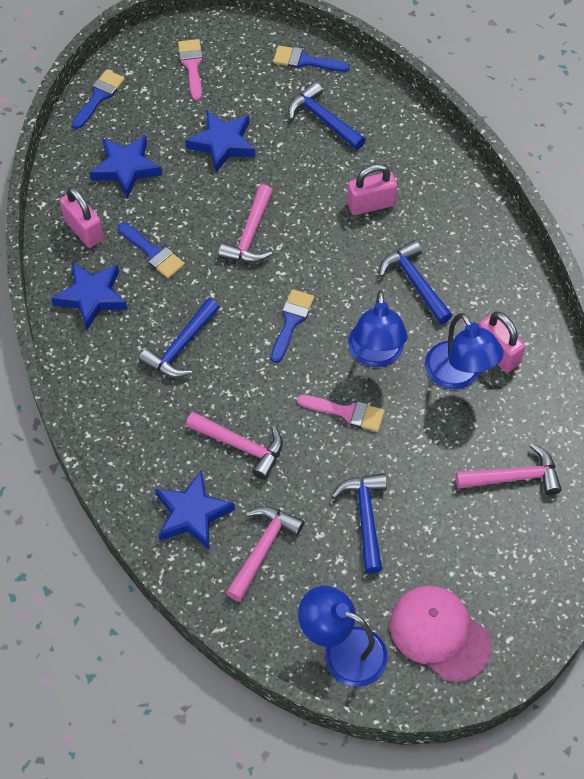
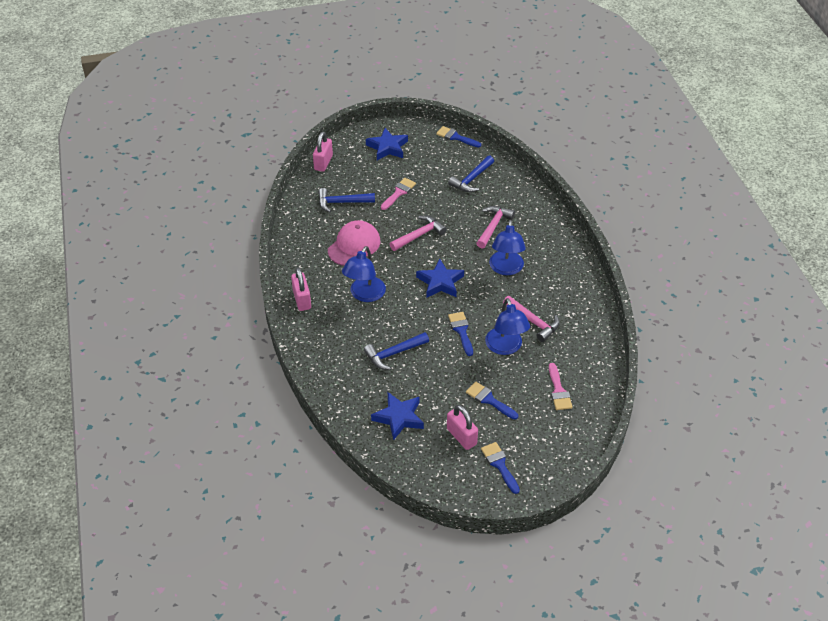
blue hammer: [139,298,220,378] [288,82,366,150] [332,473,387,574] [379,240,453,324] = 4 -> [318,188,375,212] [364,332,429,370] [448,155,494,192] = 3
blue star: [51,262,128,330] [89,135,162,199] [155,470,235,550] [185,110,255,173] = 4 -> [366,128,408,160] [371,392,424,441] [416,258,464,298] = 3
pink hammer: [186,412,283,480] [218,184,273,263] [226,506,304,602] [455,443,562,495] = 4 -> [390,216,447,251] [476,206,515,249] [503,296,560,342] = 3

